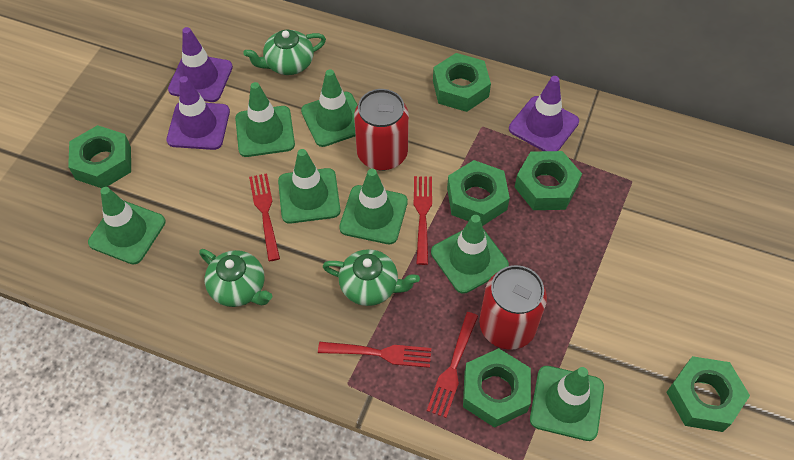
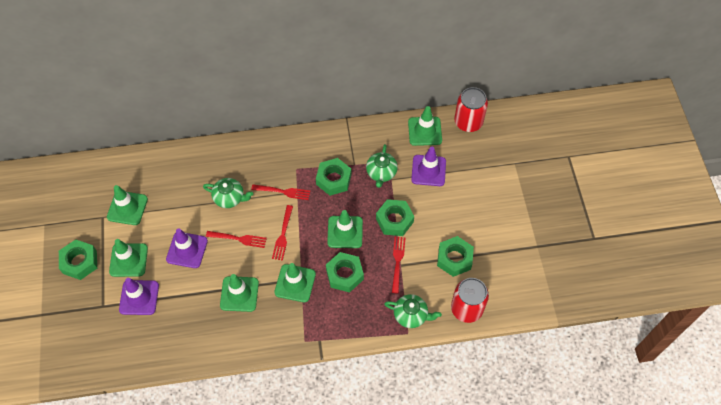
green nut: [68,125,131,188] [433,53,491,112] [447,160,510,226] [463,348,531,428] [515,151,582,210] [666,356,750,432] = 6 -> [59,239,97,280] [316,158,352,196] [326,252,364,293] [376,199,414,236] [437,236,474,277] = 5
green traffic cone: [88,187,166,265] [235,82,295,157] [278,149,340,223] [301,69,357,147] [339,169,408,244] [431,215,509,294] [530,366,604,441] = 7 -> [107,185,148,225] [109,239,148,277] [220,274,259,312] [274,263,316,302] [327,210,363,248] [408,106,442,146] = 6

